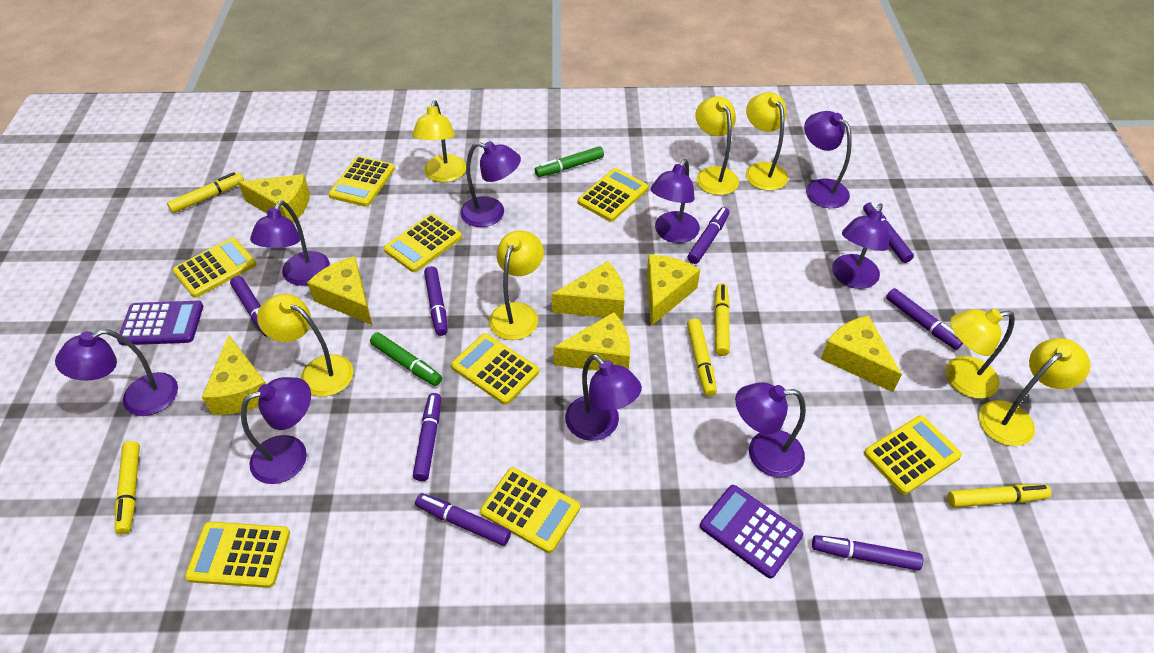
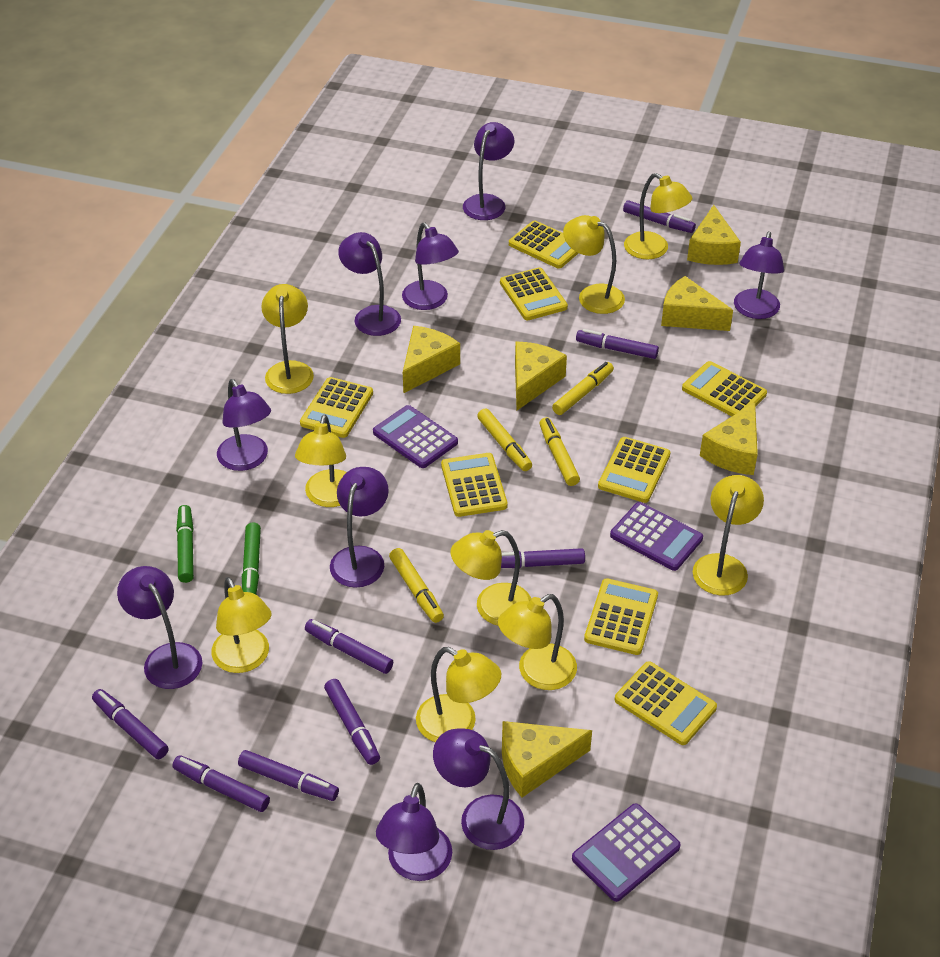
purple calculator: [117,301,203,345] [700,485,803,578] = 2 -> [373,405,458,468] [572,804,681,902] [610,502,703,571] = 3
yellow cheese: [202,335,266,415] [238,174,310,223] [307,256,372,325] [552,261,625,319] [553,312,630,371] [647,255,700,326] [821,315,902,392] = 7 -> [403,326,460,394] [502,721,592,797] [515,342,567,410] [661,276,733,331] [687,205,741,265] [700,402,758,475] = 6
yellow lamp: [257,294,353,397] [412,100,466,183] [489,231,544,340] [695,96,739,195] [746,92,788,191] [945,309,1015,399] [978,338,1091,446] = 7 -> [212,577,271,673] [261,284,314,394] [295,415,347,507] [416,647,501,742] [450,530,531,626] [498,594,577,690] [563,215,625,314] [624,173,692,259] [693,475,764,596] = 9
yellow marker: [115,441,140,534] [167,172,244,213] [687,319,717,396] [714,283,730,356] [947,484,1052,508] = 5 -> [389,548,444,623] [477,408,532,471] [539,417,580,486] [552,362,614,415] = 4

